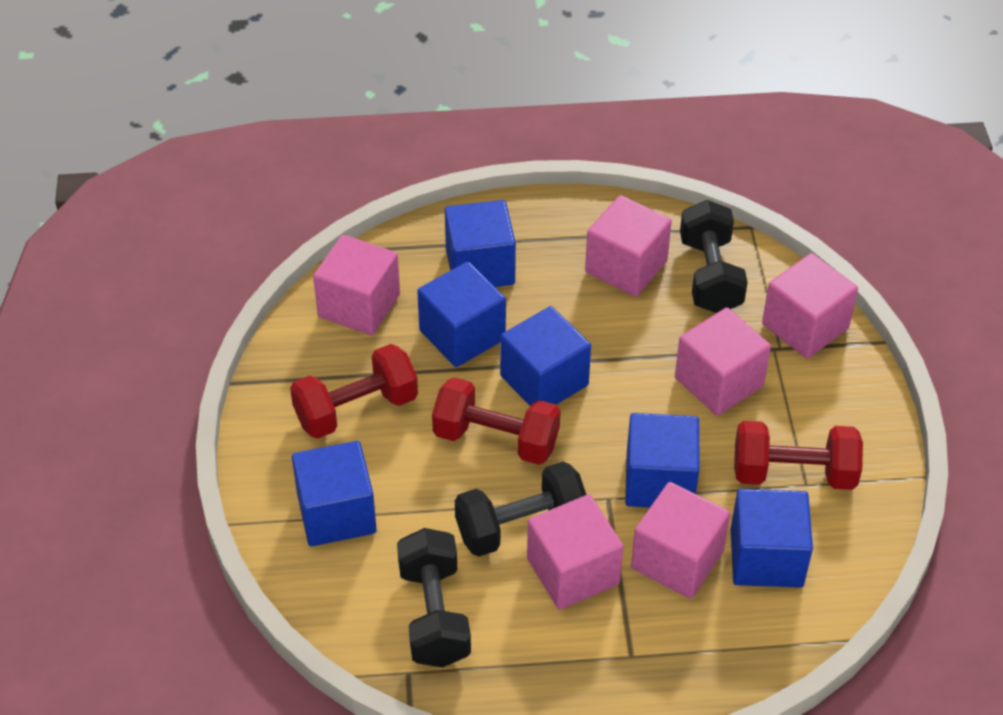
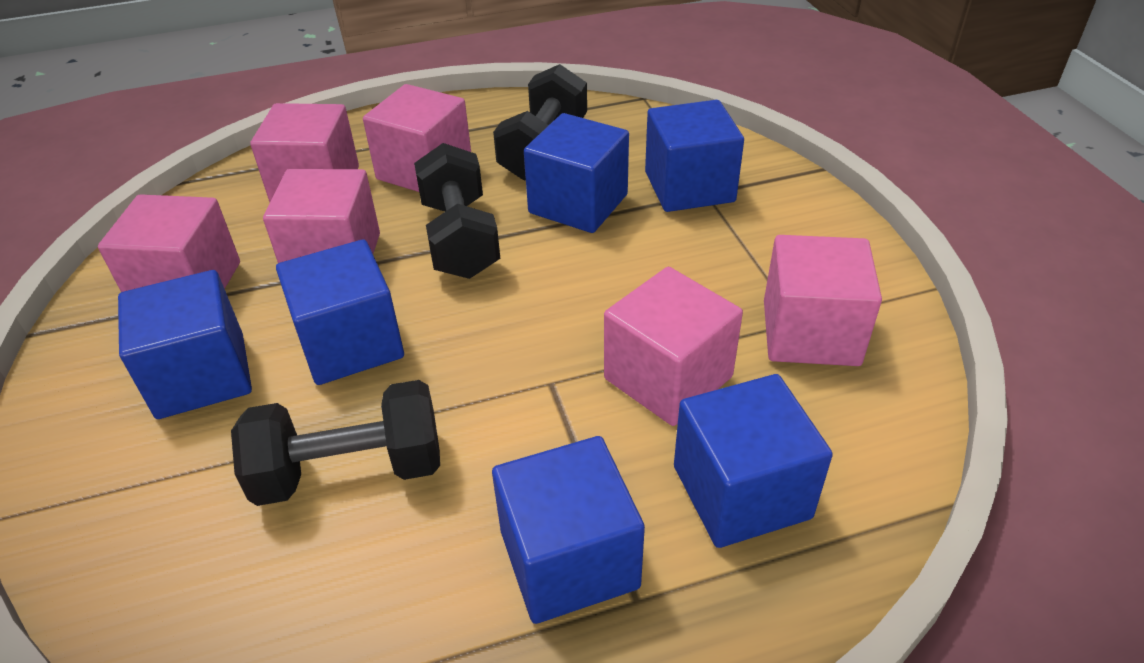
red dumbbell: [290,344,418,439] [432,377,560,465] [734,421,863,490] = 3 -> none = 0

